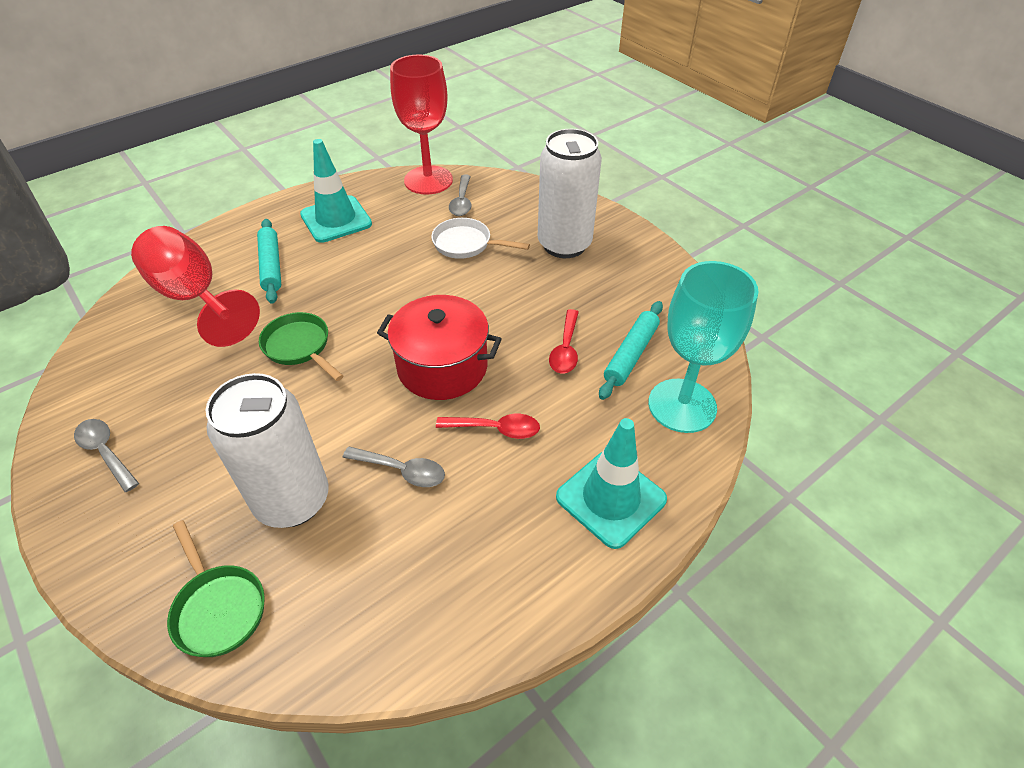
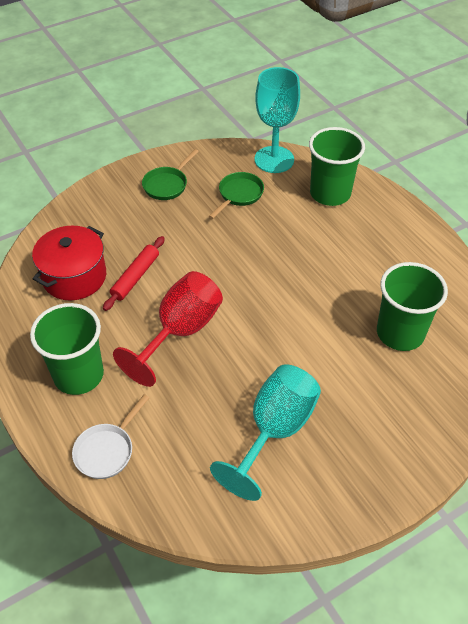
green cup: none = 0 -> [30,303,104,395] [309,127,365,206] [377,262,448,351] = 3
grey spoon: [74,419,139,492] [343,446,445,487] [449,175,472,216] = 3 -> none = 0
red goblet: [131,226,260,347] [390,55,453,195] = 2 -> [113,271,223,387] = 1
red rolling pin: none = 0 -> [103,236,165,311] = 1
red spoon: [436,414,540,439] [549,309,579,373] = 2 -> none = 0
turquoise goblet: [648,261,758,433] = 1 -> [210,364,321,501] [254,67,300,173] = 2
turquoise rolling pin: [257,219,281,304] [599,301,663,400] = 2 -> none = 0
turquoise traffic cone: [300,139,372,243] [556,418,667,549] = 2 -> none = 0
white can: [206,373,329,528] [538,129,602,258] = 2 -> none = 0

